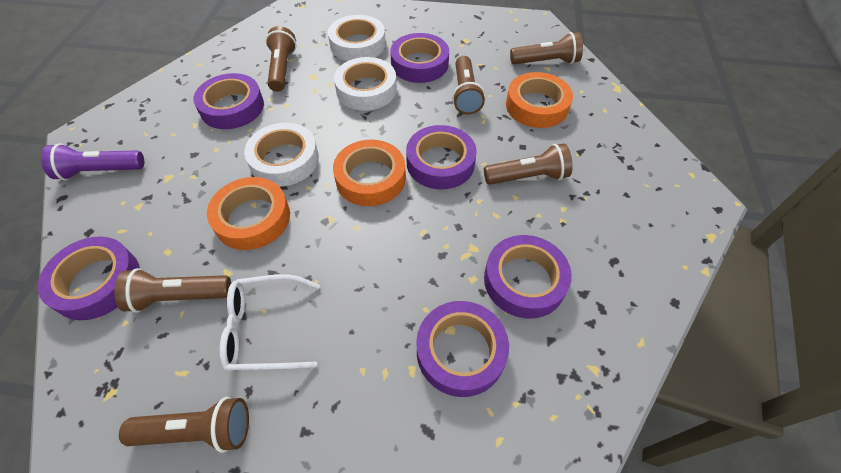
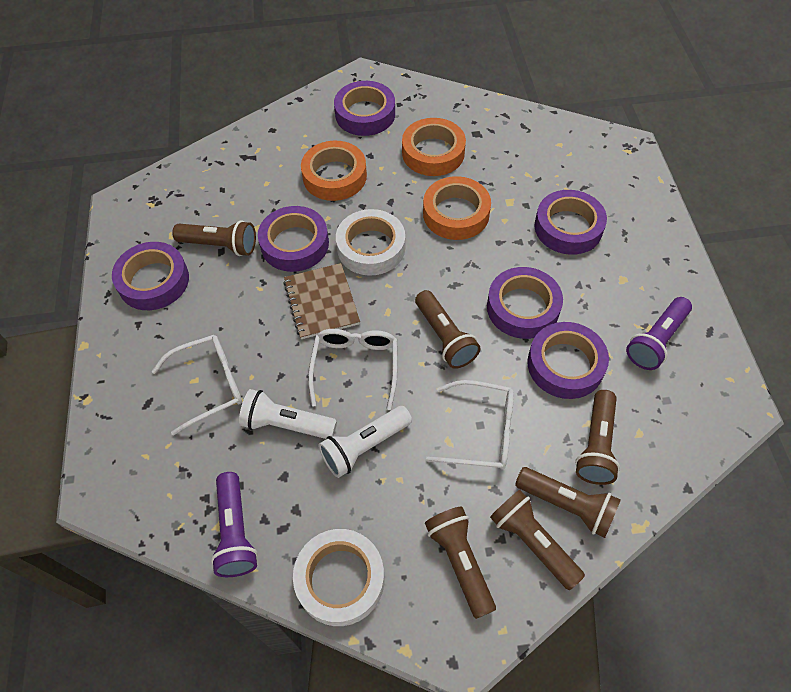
brown notebook: none = 0 -> [283,263,360,339] = 1
purple flashlight: [41,143,144,180] = 1 -> [211,472,258,577] [626,297,692,370] = 2
white flashlight: none = 0 -> [239,389,337,439] [318,406,412,478] = 2
white glasses: [219,274,320,371] = 1 -> [152,335,242,435] [308,329,398,410] [426,380,514,470] = 3
white tape: [244,123,319,186] [328,15,386,61] [334,57,397,111] = 3 -> [293,529,384,626] [336,209,405,276] = 2

